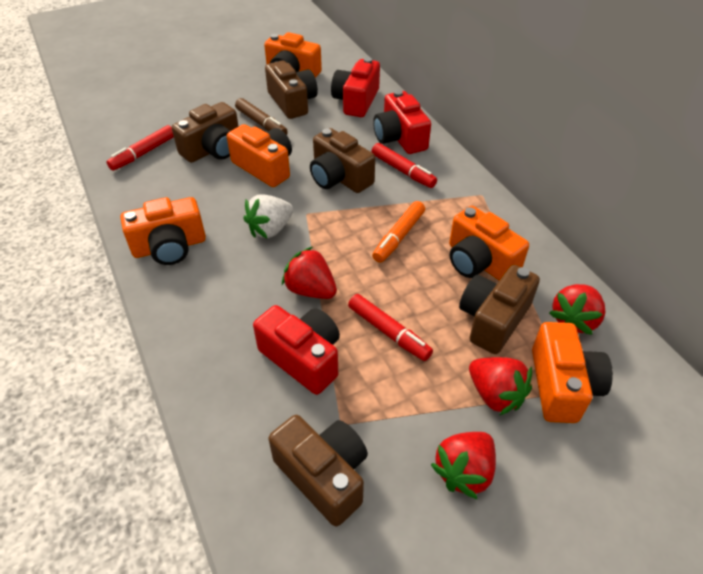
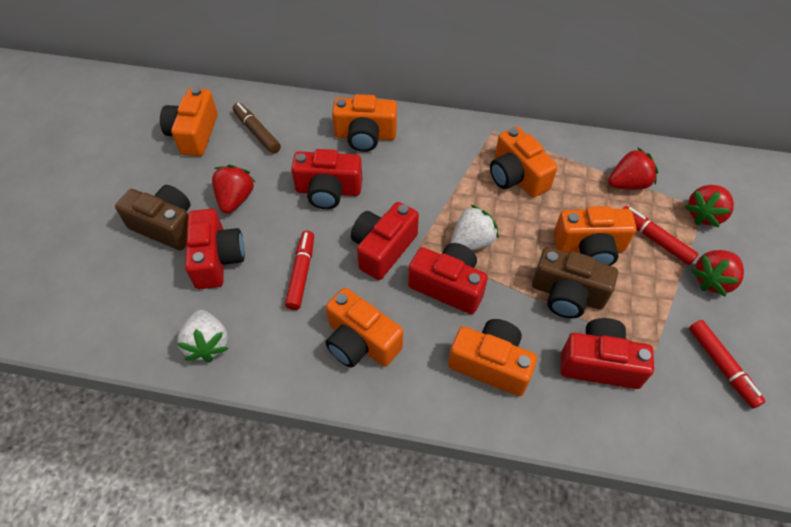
brown camera: [172,102,239,163] [265,61,318,119] [269,415,368,527] [310,128,375,193] [459,265,540,354] = 5 -> [115,185,190,250] [532,247,618,318] = 2
orange camera: [121,197,206,265] [227,124,292,187] [264,32,322,78] [449,206,529,281] [532,322,613,423] = 5 -> [160,87,218,156] [326,288,403,368] [332,94,397,152] [448,319,537,396] [490,126,558,198] [554,206,636,266] = 6
orange marker: [372,201,425,263] = 1 -> none = 0
red camera: [253,305,340,395] [331,57,380,117] [373,90,431,154] = 3 -> [185,209,245,289] [291,149,363,209] [351,202,419,280] [408,243,488,314] [561,318,654,389] = 5
white strawberry: [243,194,293,239] = 1 -> [177,310,229,362] [450,204,499,250] = 2

